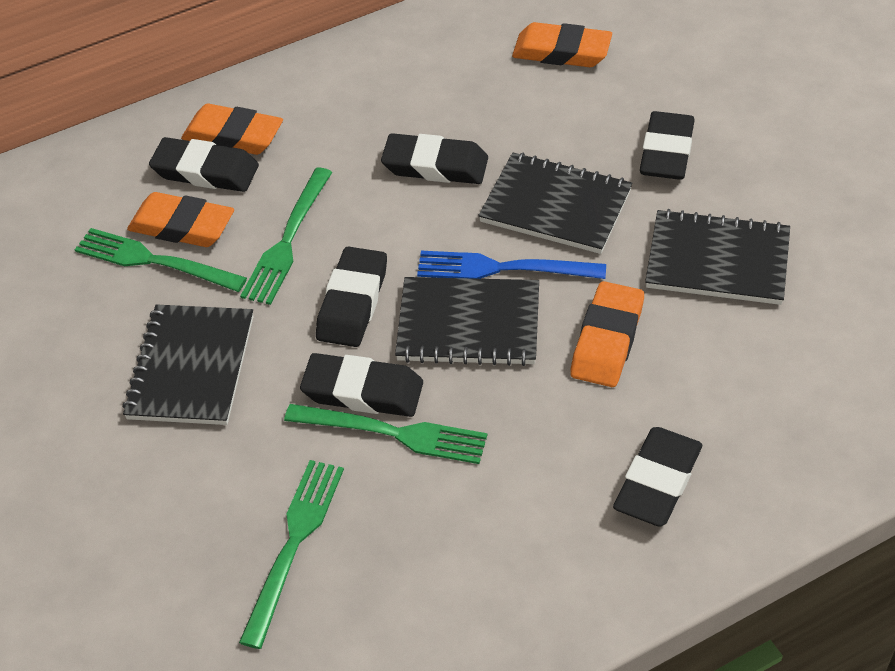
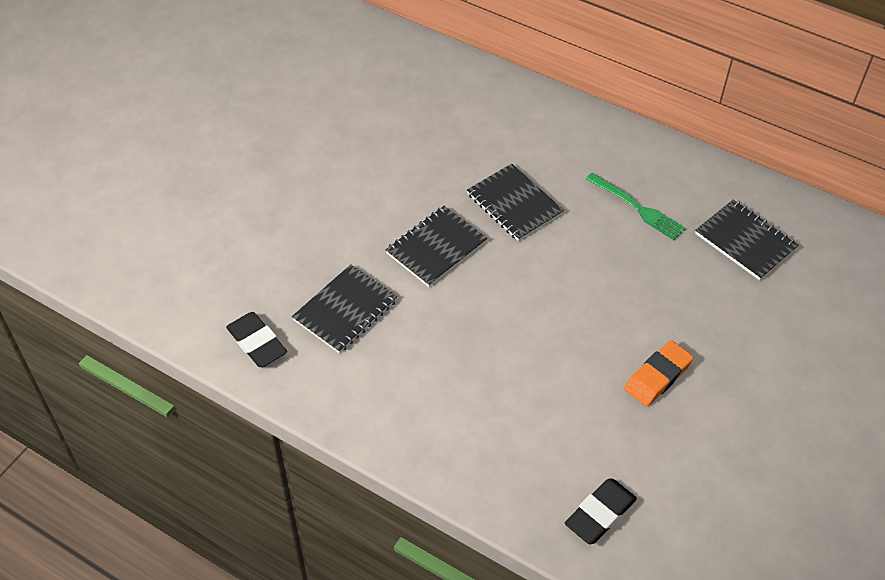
black eraser: [149,137,259,192] [300,353,423,417] [316,247,387,347] [381,133,488,184] [613,427,702,527] [640,111,694,180] = 6 -> [226,312,287,367] [565,478,637,544] = 2
blue fork: [417,251,606,279] = 1 -> none = 0
green fork: [75,228,247,292] [239,460,344,649] [240,168,332,305] [284,404,487,464] = 4 -> [586,173,686,240] = 1
orange eraser: [127,192,234,247] [181,104,283,155] [512,22,612,67] [570,281,644,387] = 4 -> [624,340,694,407] = 1

